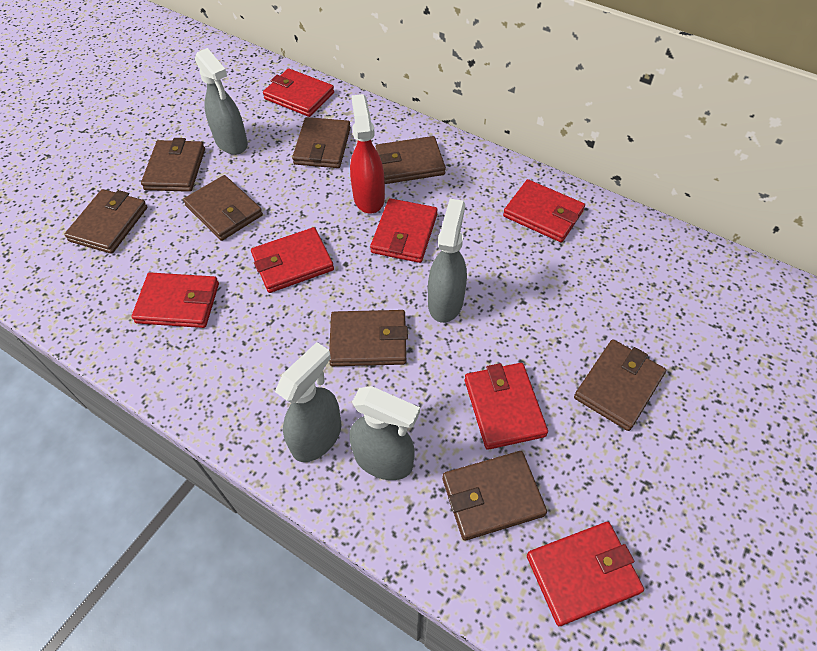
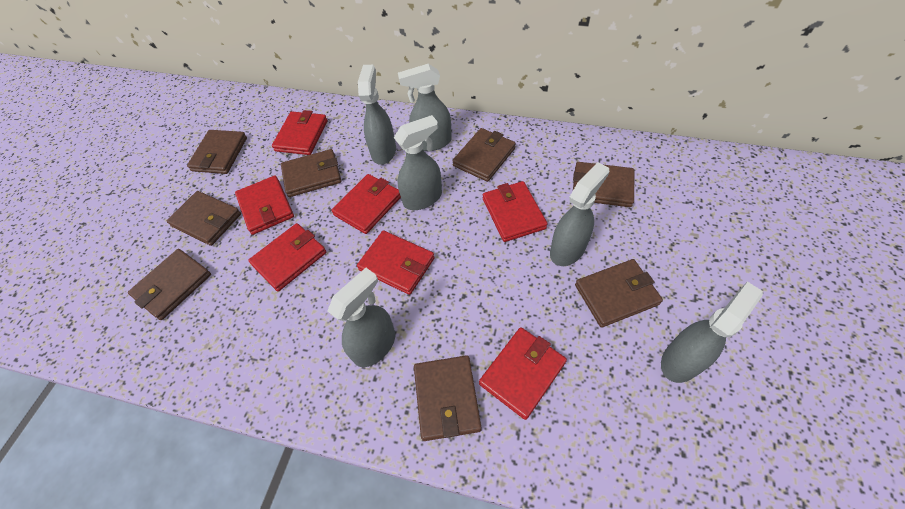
grey spray bottle: [195,48,248,155] [275,342,342,462] [349,386,420,480] [428,199,467,323] = 4 -> [328,268,395,367] [358,65,396,165] [394,115,442,210] [398,64,452,151] [550,163,609,266] [661,282,763,383] = 6
red spray bottle: [350,94,385,214] = 1 -> none = 0

